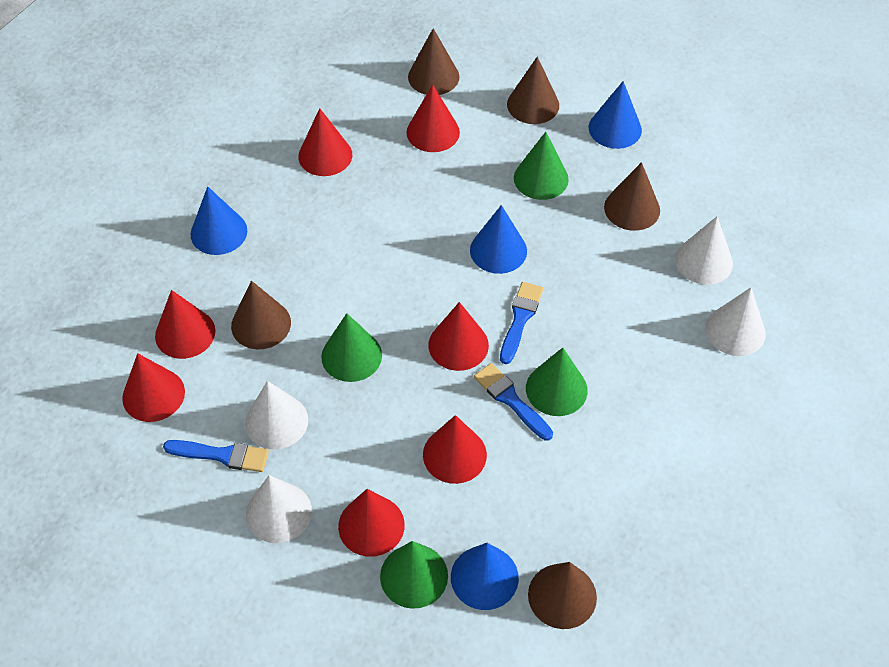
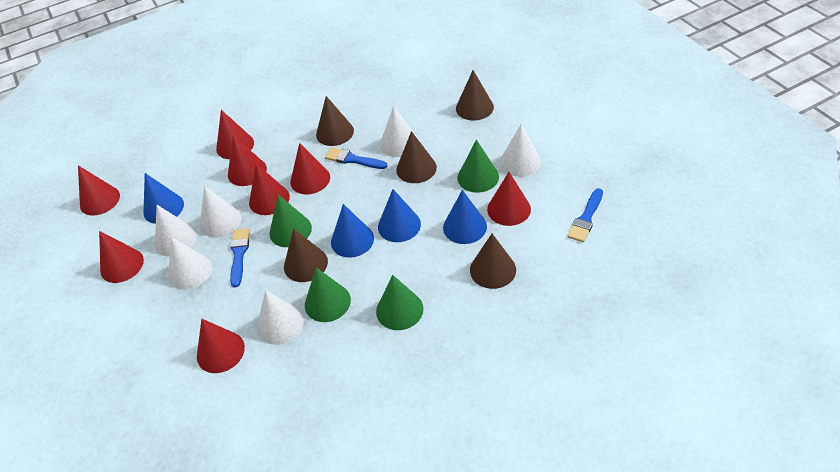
red cone: [122,353,185,422] [155,290,216,359] [298,108,352,176] [338,489,405,557] [406,84,460,152] [423,415,487,484] [428,302,489,371] = 7 -> [78,165,120,216] [99,231,144,283] [197,319,245,373] [216,110,254,159] [228,135,267,186] [249,164,290,215] [290,143,330,194] [487,172,531,226] = 8
white cone: [245,381,308,449] [246,475,312,543] [675,216,733,285] [705,288,766,356] = 4 -> [155,205,197,257] [168,237,212,290] [200,186,241,238] [257,290,304,345] [380,106,418,157] [500,124,541,177] = 6

